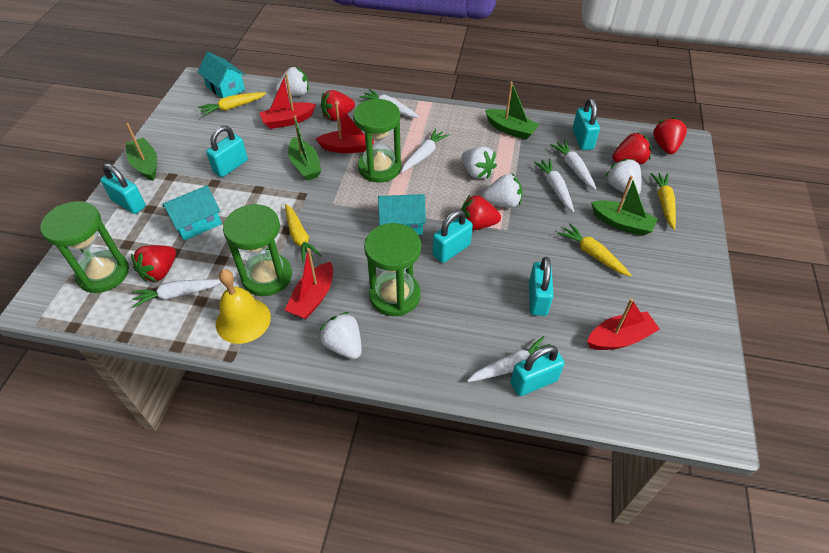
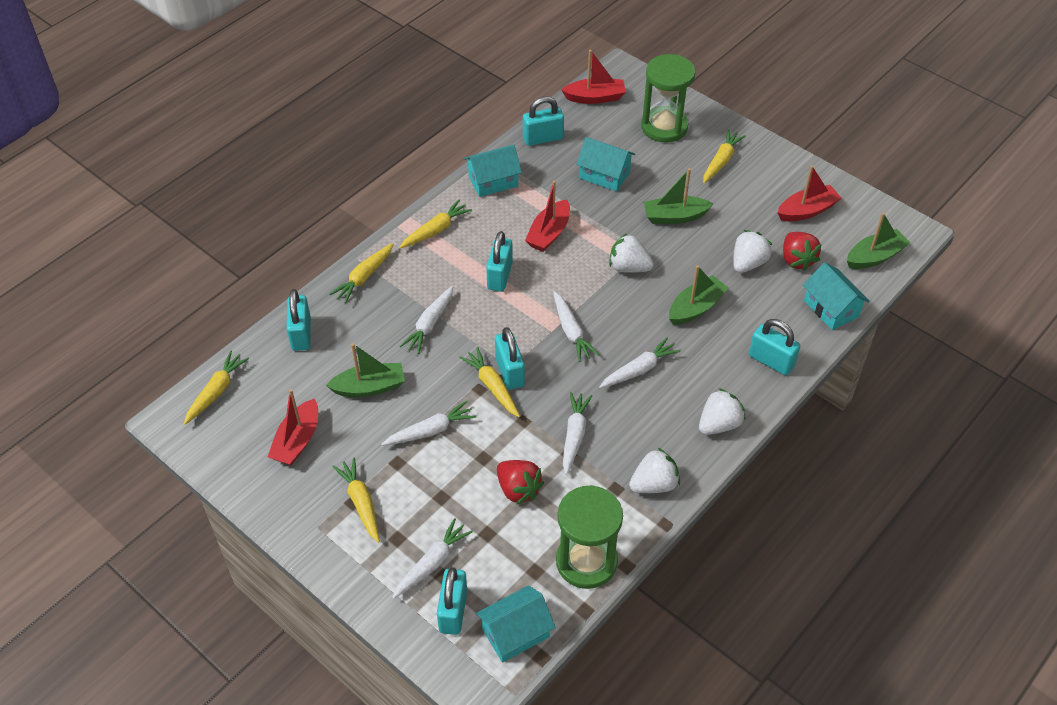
green hourglass: [40,201,129,293] [223,204,292,296] [353,99,401,182] [364,223,421,316] = 4 -> [556,485,623,589] [641,54,695,142] = 2
red strawberry: [131,245,176,282] [321,90,355,121] [461,195,501,230] [612,132,651,164] [653,117,687,154] = 5 -> [497,460,544,505] [783,232,822,271] = 2
turquoise house: [163,185,222,241] [198,52,245,98] [378,194,426,235] = 3 -> [464,145,522,197] [476,585,556,663] [576,137,635,191] [803,262,870,330] = 4
white strawberry: [275,67,309,96] [319,312,362,359] [461,147,497,179] [482,173,522,208] [605,159,641,194] = 5 -> [609,233,654,273] [629,448,680,493] [699,388,746,435] [733,230,772,273] = 4
yellow bell: [216,269,271,344] = 1 -> none = 0
yellow carrot: [198,92,266,116] [285,204,322,263] [558,223,632,277] [650,173,676,230] = 4 -> [184,351,249,425] [330,243,394,303] [332,458,380,543] [399,200,472,249] [459,347,520,417] [703,130,746,183] = 6

